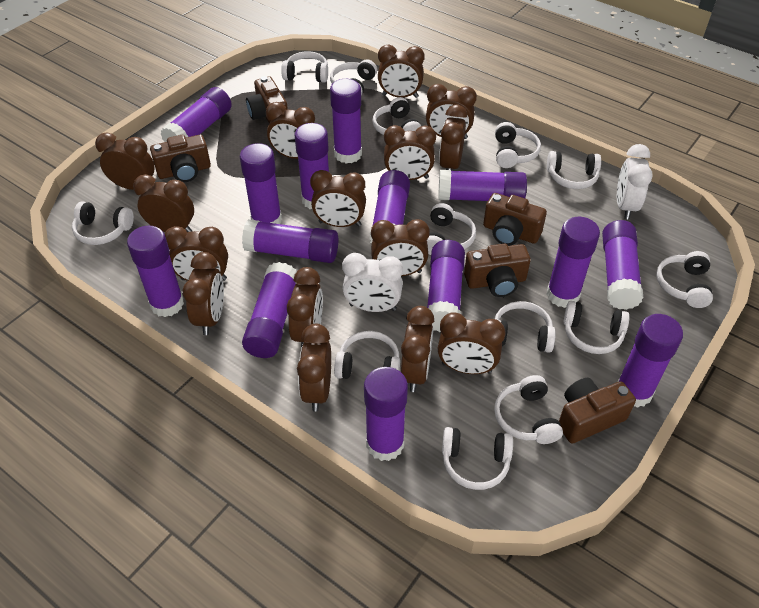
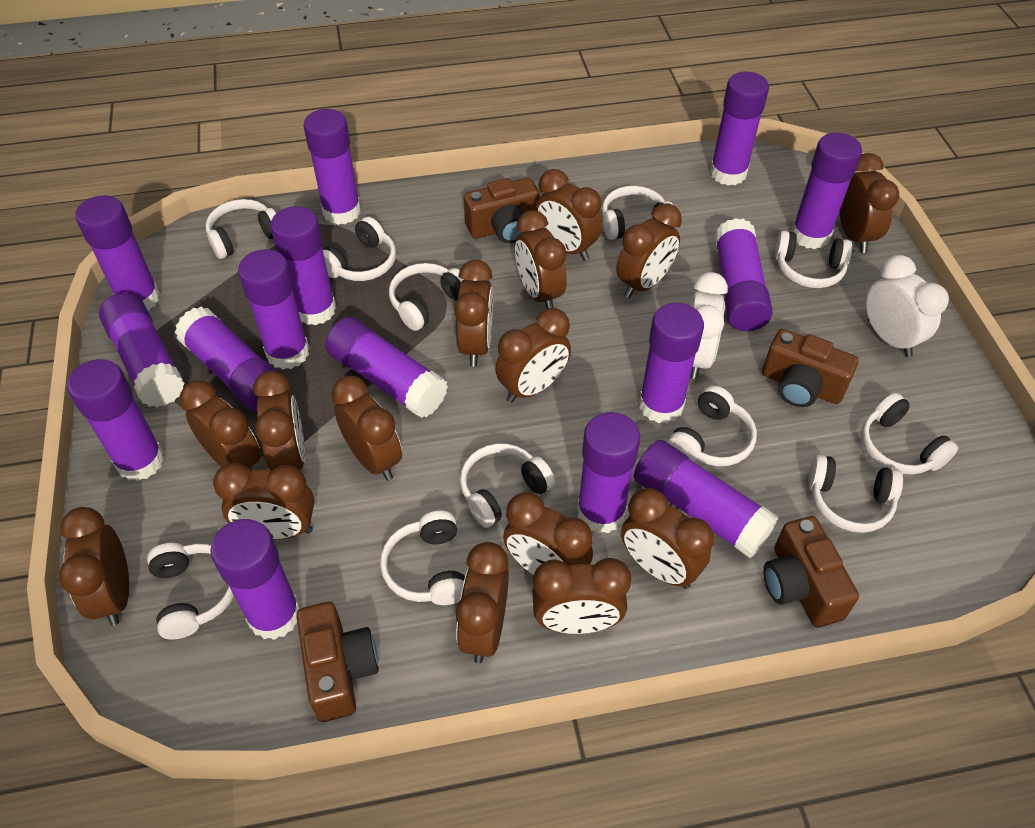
brown camera: [150,135,211,182] [246,76,288,124] [464,243,531,297] [483,193,547,246] [559,378,636,443] = 5 -> [296,602,379,722] [464,178,540,243] [762,329,859,407] [763,516,859,627] = 4
purple glue stick: [127,226,184,317] [161,87,232,142] [240,143,282,224] [242,219,338,263] [242,262,296,358] [295,123,329,209] [330,79,362,164] [364,367,408,461] [370,170,410,244] [427,240,465,332] [438,170,527,201] [546,217,600,308] [602,220,643,310] [617,314,683,408] = 14 -> [67,359,165,481] [75,195,160,311] [99,293,185,407] [175,307,278,412] [210,519,299,640] [238,249,309,370] [270,206,336,325] [303,109,361,225] [326,317,448,418] [577,412,640,534] [634,440,779,559] [639,303,704,423] [710,72,769,186] [714,218,773,331] [791,133,862,249] = 15
white headphones: [72,201,134,245] [281,51,328,83] [330,59,377,95] [334,331,400,379] [373,97,421,135] [427,203,476,255] [442,427,513,490] [494,375,563,444] [495,122,541,168] [495,301,556,353] [547,151,601,189] [564,301,630,354] [656,251,713,308] = 13 -> [147,543,234,640] [206,199,276,259] [323,217,396,281] [380,511,465,605] [389,263,464,331] [460,443,555,528] [602,186,673,240] [668,385,757,466] [775,230,852,288] [808,454,903,533] [861,393,958,475] = 11

